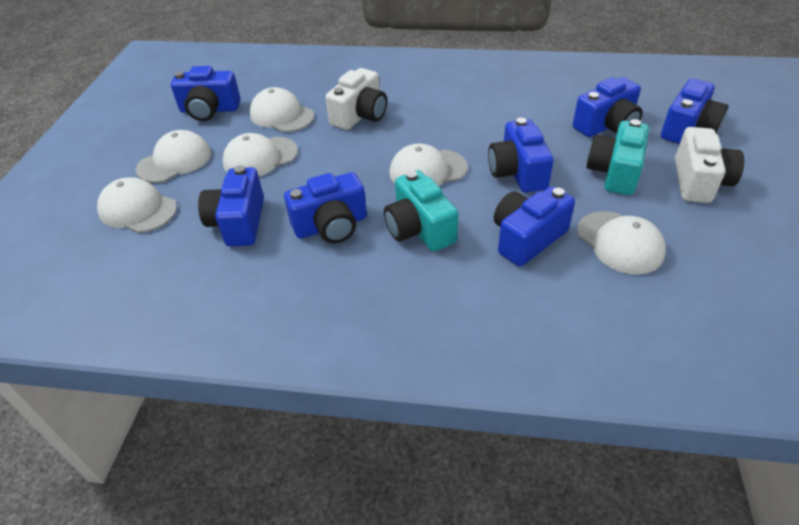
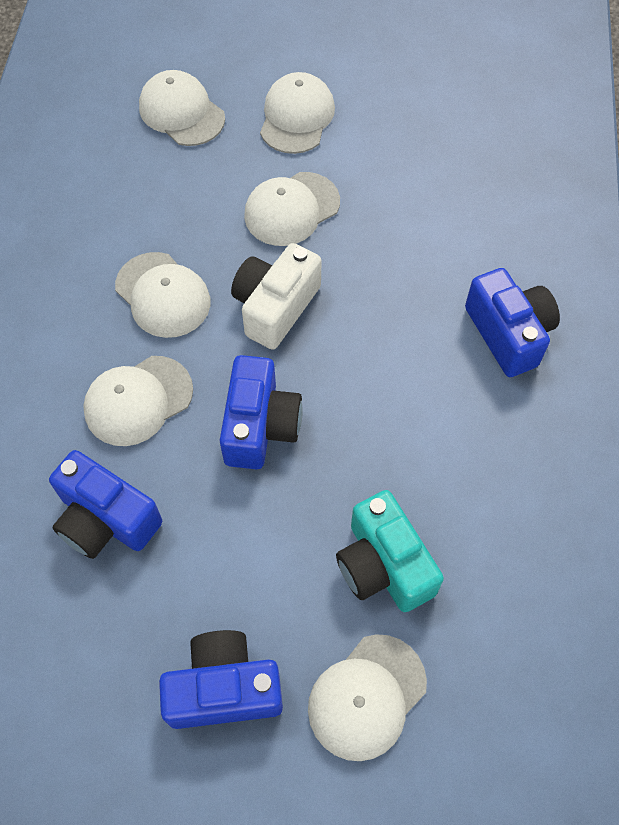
blue camera: [171,66,241,121] [198,165,264,247] [284,172,367,243] [488,118,554,193] [494,186,575,267] [573,77,643,137] [661,79,728,144] = 7 -> [49,450,162,559] [159,630,283,729] [220,355,303,469] [465,268,560,377] = 4
turquoise camera: [384,170,458,252] [586,119,649,195] = 2 -> [336,490,444,612] = 1
white camera: [325,68,387,130] [675,127,744,203] = 2 -> [231,243,321,350] = 1

